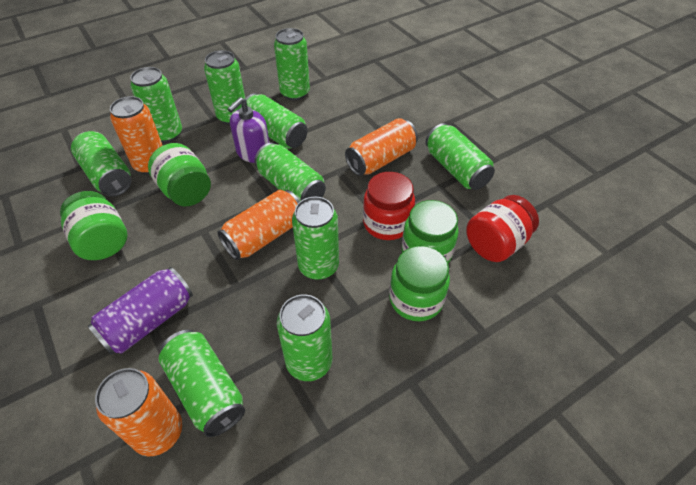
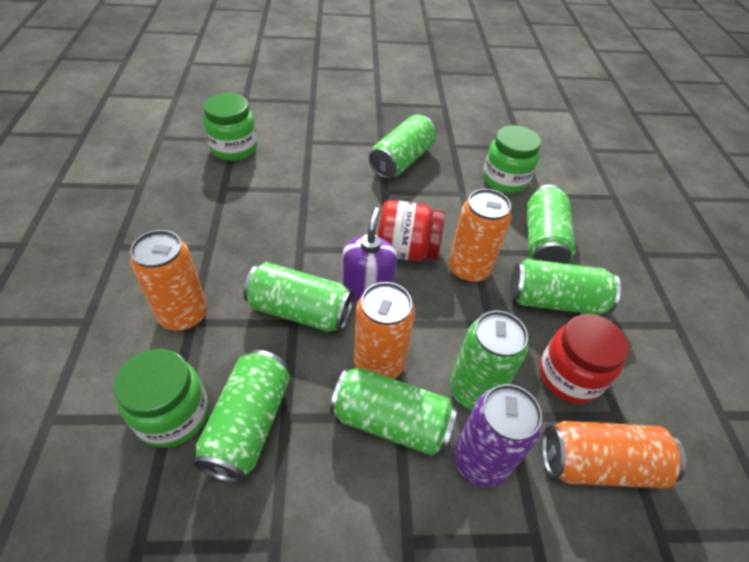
green can: [71,131,131,196] [130,67,182,143] [158,330,245,437] [204,50,245,125] [241,93,307,149] [254,143,326,201] [274,28,310,100] [277,294,332,381] [292,197,339,280] [426,123,495,190] = 10 -> [193,350,290,483] [243,262,354,332] [330,368,457,456] [369,114,436,179] [450,311,528,410] [510,259,621,315] [527,185,575,264] = 7
green jar: [60,191,128,260] [148,143,211,206] [389,246,450,321] [402,200,459,263] = 4 -> [114,349,208,448] [203,93,257,161] [483,125,541,193] = 3

